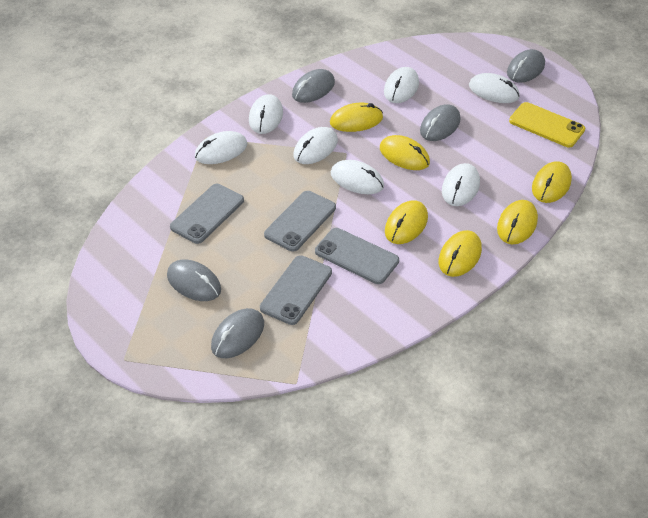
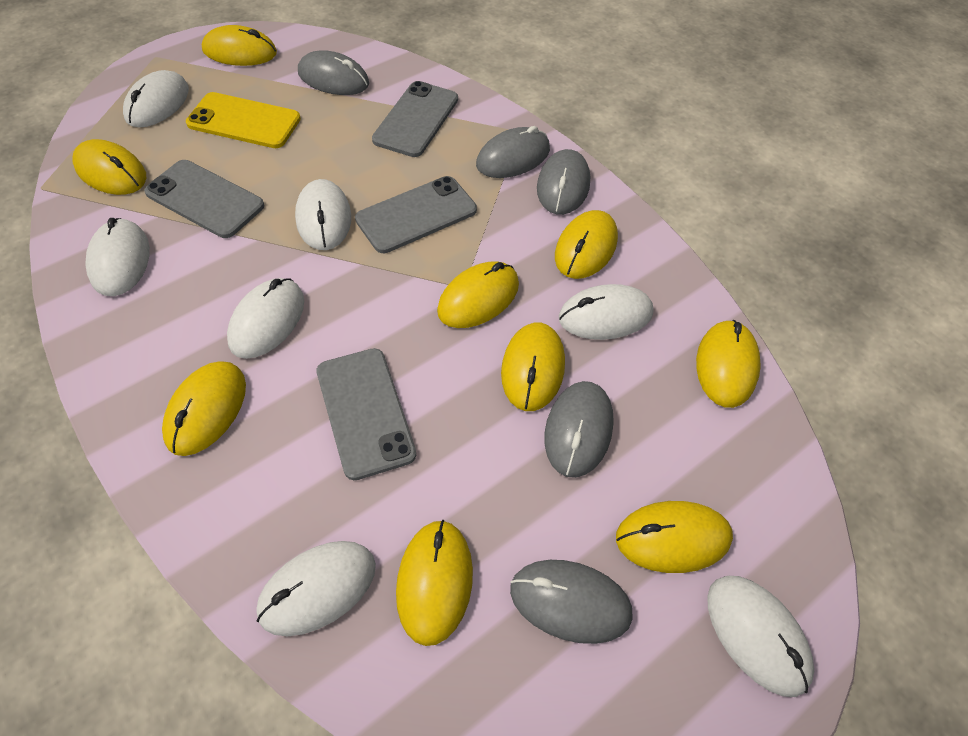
yellow mouse: [330,103,383,132] [380,135,430,170] [385,200,428,244] [439,230,482,277] [497,200,538,244] [532,161,572,203] = 6 -> [72,139,146,195] [162,361,246,456] [202,25,277,66] [396,520,473,646] [437,261,519,328] [501,323,565,411] [555,210,618,279] [616,501,733,573] [696,320,761,408] = 9

